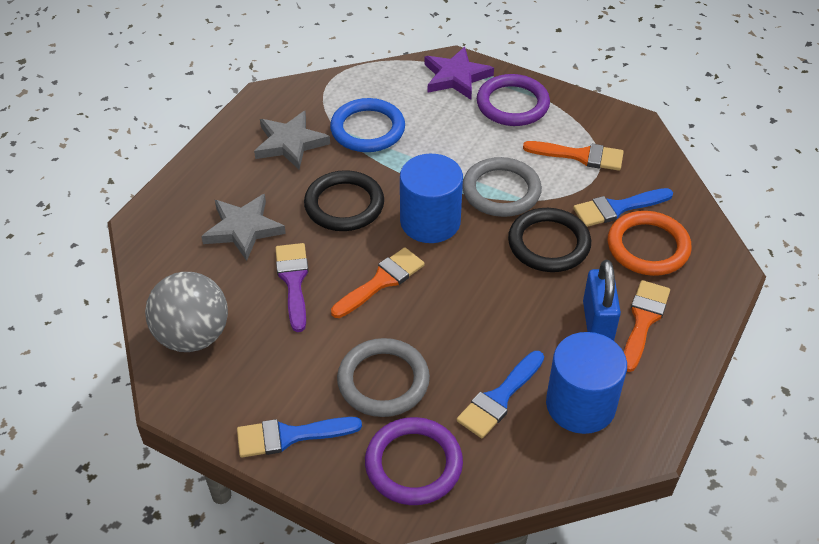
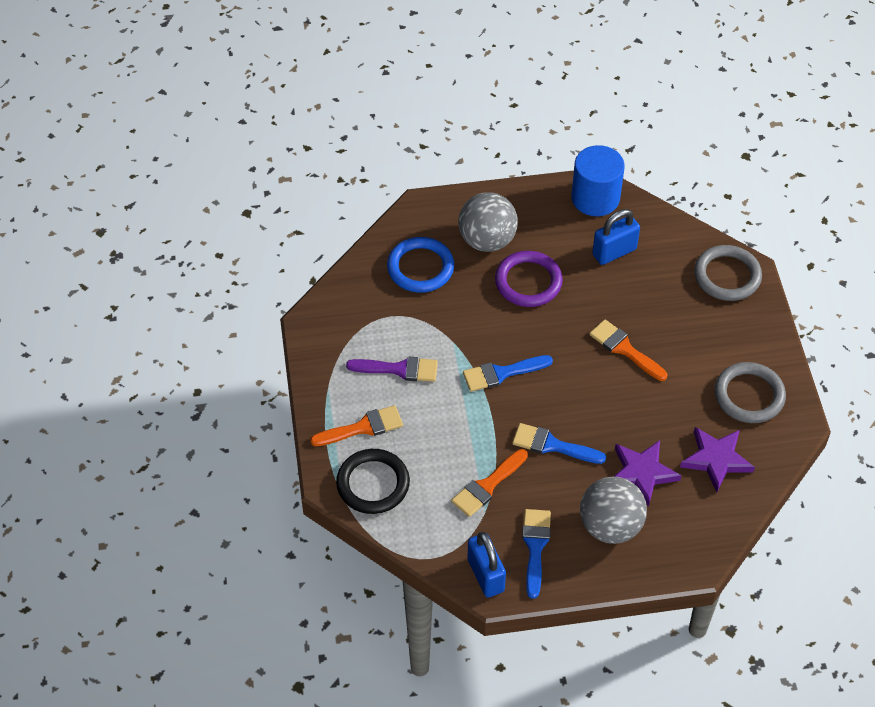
black ring: [304,170,384,231] [508,208,591,272] = 2 -> [336,449,410,514] = 1
blue cylinder: [400,154,463,243] [546,332,627,434] = 2 -> [571,145,625,216] = 1
blue padlock: [583,260,621,341] = 1 -> [467,532,506,597] [592,209,640,265] = 2
grey ball: [145,272,228,352] = 1 -> [458,192,518,252] [580,477,647,544] = 2
grey star: [201,194,286,261] [254,111,330,169] = 2 -> none = 0
orange ring: [608,211,692,276] = 1 -> none = 0
purple ring: [365,417,463,505] [477,74,550,126] = 2 -> [495,251,563,307] = 1
purple star: [424,47,494,100] = 1 -> [614,440,682,507] [680,427,755,492] = 2

